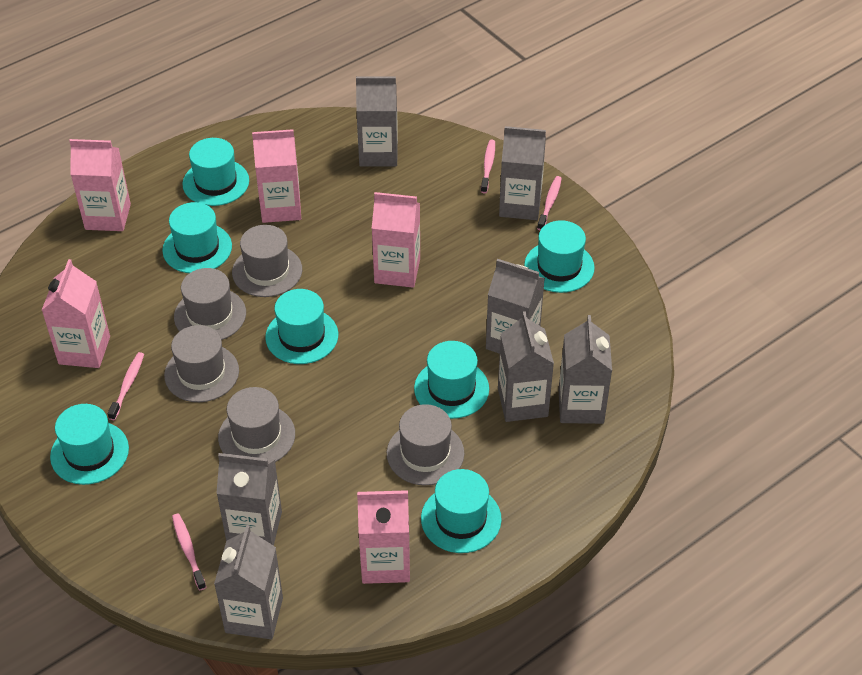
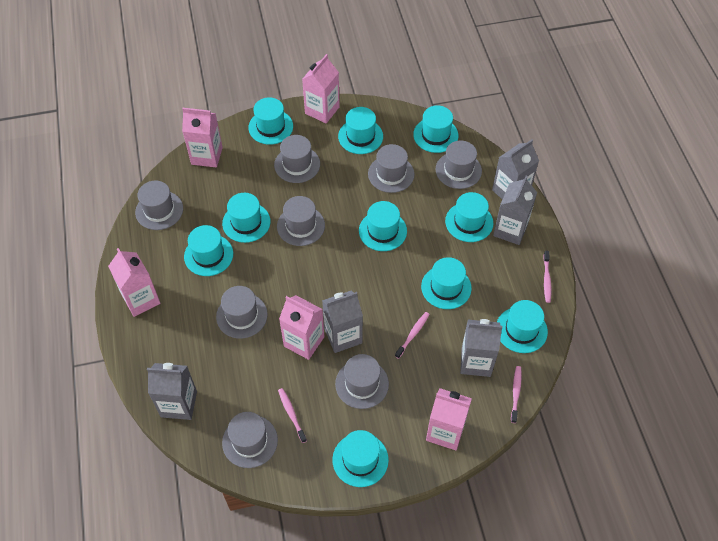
grey carton: [214,525,283,639] [216,453,282,546] [356,77,398,167] [486,259,545,354] [498,311,554,422] [499,126,546,220] [559,315,612,424] = 7 -> [147,363,197,420] [322,290,363,353] [460,319,503,377] [492,139,539,199] [493,176,537,245] = 5
grey hat: [164,325,239,402] [174,268,246,340] [218,387,295,462] [232,225,302,297] [387,404,464,486] = 5 -> [135,180,183,230] [216,286,268,339] [222,412,278,468] [274,135,320,183] [277,196,325,246] [335,354,389,409] [368,144,415,193] [436,140,482,189] = 8
turquoise hat: [50,404,129,485] [162,202,232,273] [182,138,249,206] [265,289,338,364] [414,341,489,419] [421,469,502,553] [524,220,595,293] = 7 -> [184,225,233,276] [222,193,270,243] [248,97,293,145] [332,430,389,487] [338,107,383,154] [359,201,407,251] [413,105,459,153] [421,257,472,309] [445,192,493,242] [497,300,548,353] = 10

